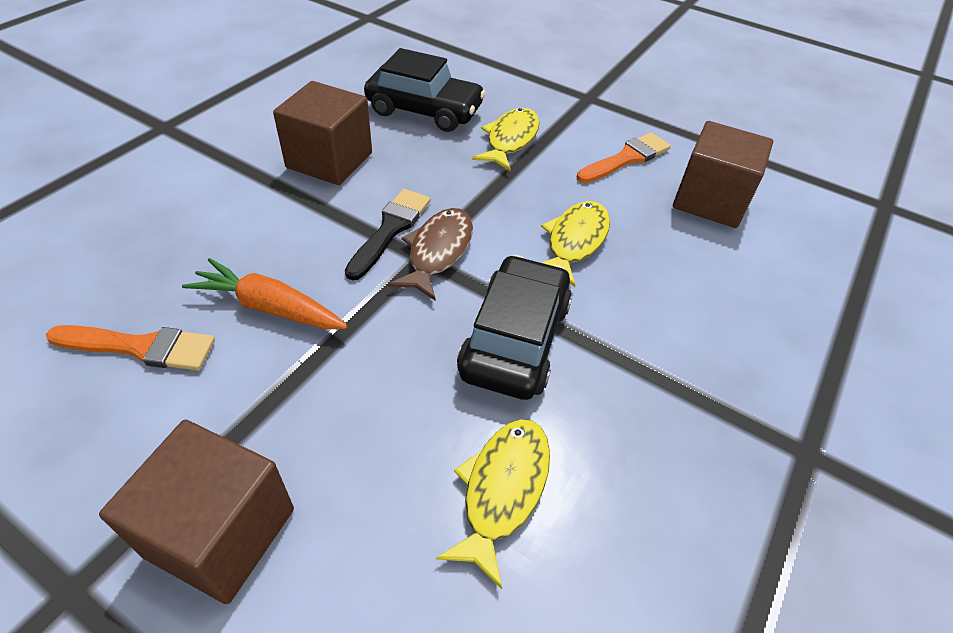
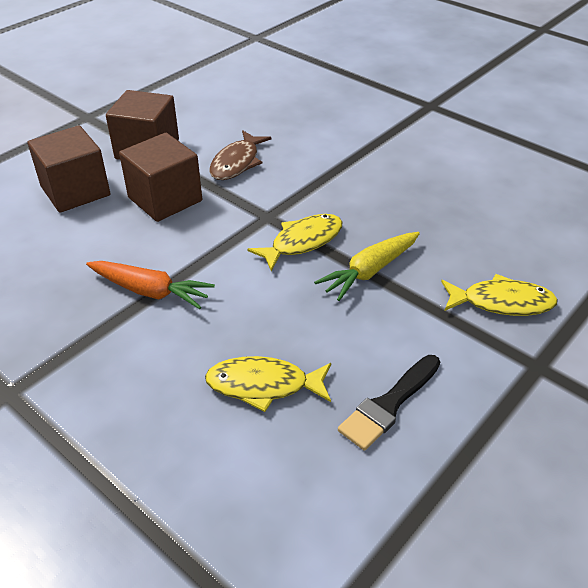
black car: [364,48,486,132] [457,255,572,400] = 2 -> none = 0
orange brush: [46,325,215,370] [577,133,671,183] = 2 -> none = 0
yellow carrot: none = 0 -> [314,232,420,301] = 1

